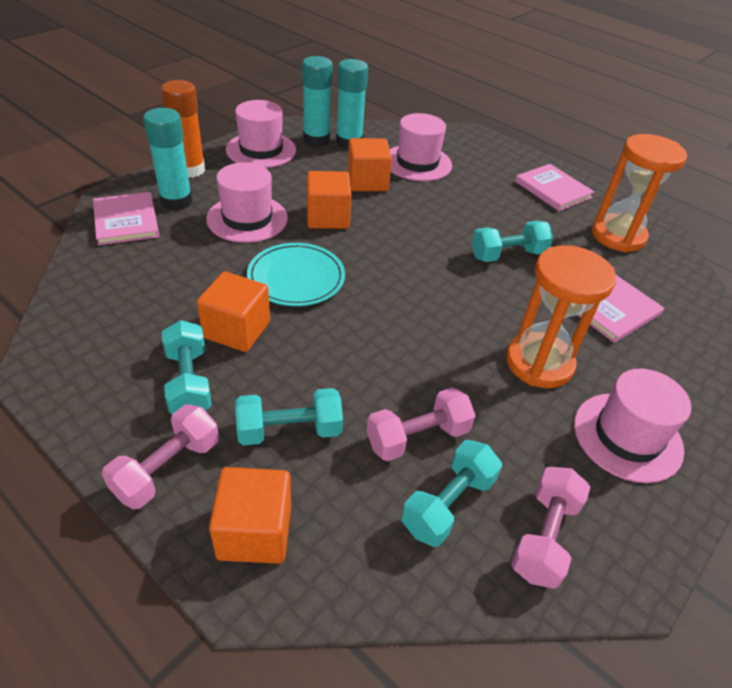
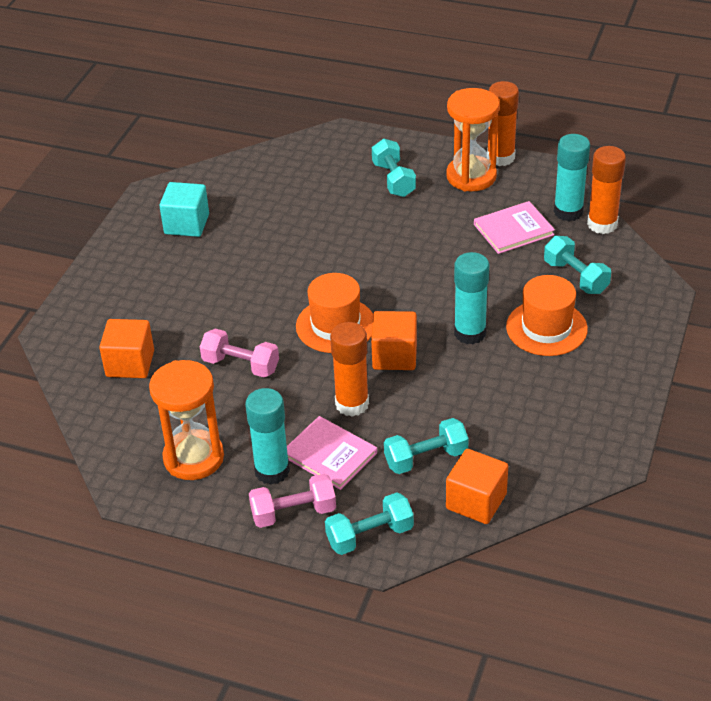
orange cube: [197,271,270,352] [209,467,291,564] [307,171,352,229] [347,138,392,191] = 4 -> [99,319,154,378] [371,311,417,370] [446,449,508,524] = 3
orange glue stick: [161,80,205,178] = 1 -> [330,322,369,417] [487,81,519,166] [587,146,626,234] = 3
orange hat: none = 0 -> [296,273,373,353] [506,275,588,356] = 2
pink book: [93,192,159,245] [515,164,594,211] [578,275,664,343] = 3 -> [287,416,377,490] [474,201,555,254] = 2
pink dumbbell: [102,405,219,509] [367,388,476,461] [511,467,590,589] = 3 -> [200,329,279,377] [249,474,336,528] = 2
pink hat: [206,162,288,243] [226,100,296,168] [390,113,452,181] [574,368,691,483] = 4 -> none = 0
turquoise cube: none = 0 -> [159,182,209,237] = 1
turquoise plate: [247,243,345,306] = 1 -> none = 0

